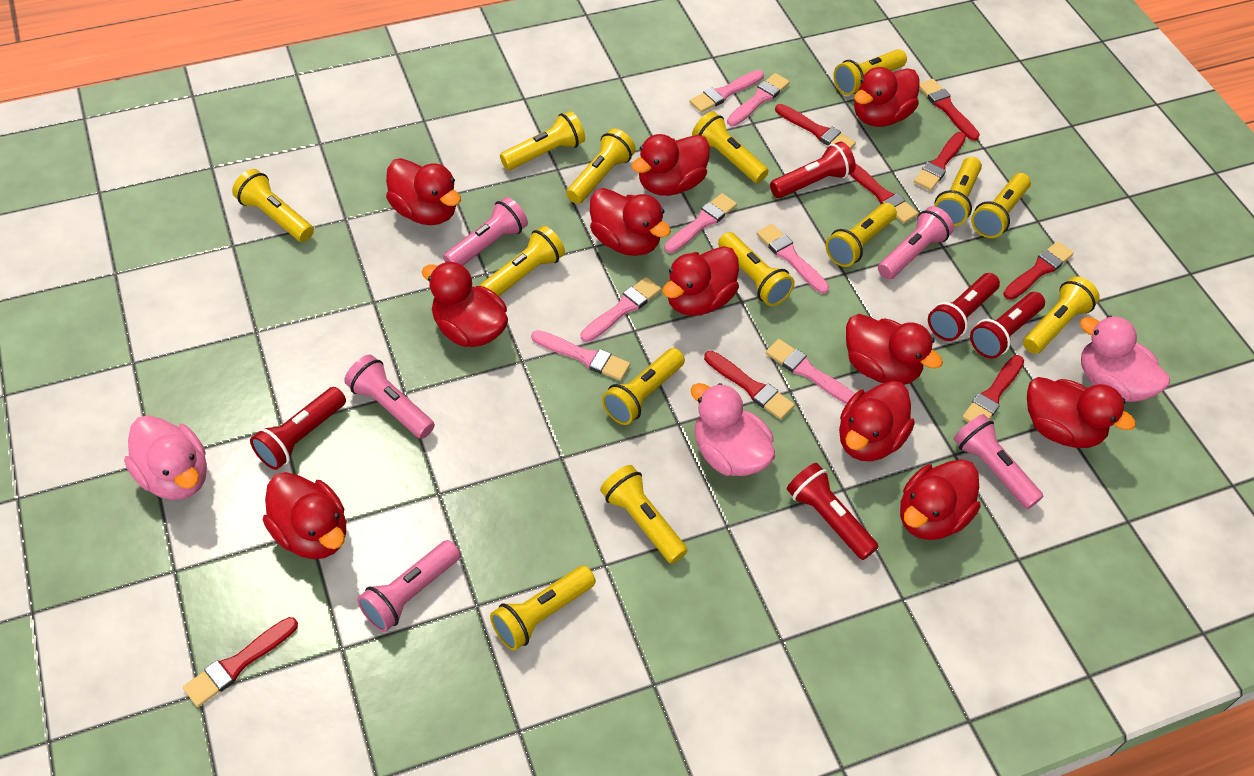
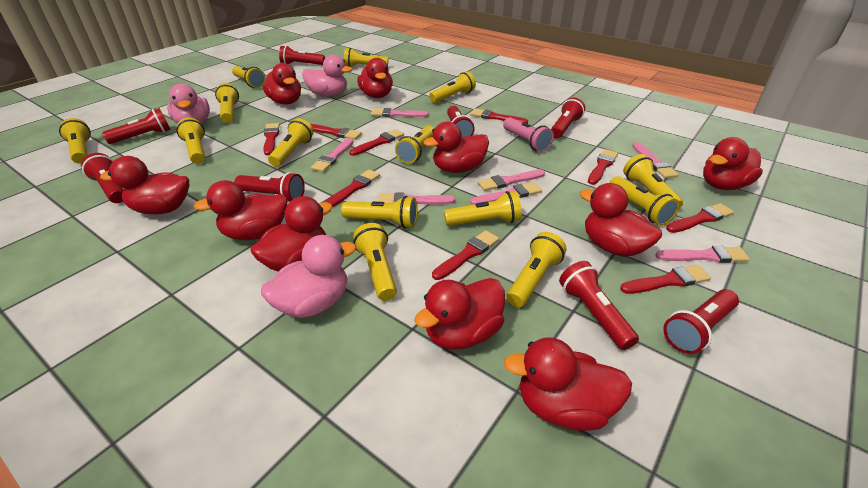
pink flashlight: [344,355,435,439] [357,540,461,632] [443,197,528,265] [878,206,954,279] [954,414,1044,509] = 5 -> [503,117,554,152] = 1
red brush: [183,617,298,707] [704,351,795,420] [775,104,856,149] [850,163,918,224] [914,132,966,191] [919,79,980,141] [962,355,1024,422] [1003,241,1074,300] = 8 -> [263,123,280,155] [310,124,362,140] [325,170,380,207] [349,129,404,156] [432,230,499,280] [470,108,528,124] [588,149,618,185] [620,265,711,294] [666,203,734,233] = 9
red duck: [263,472,346,559] [386,158,461,225] [422,261,508,347] [590,188,671,256] [631,134,710,196] [663,246,739,316] [839,381,915,461] [846,314,943,385] [854,67,919,127] [900,459,981,540] [1027,377,1136,448] = 11 -> [100,156,190,214] [194,180,288,240] [251,196,333,272] [263,63,301,105] [357,58,393,98] [414,278,505,350] [424,122,489,173] [504,337,632,431] [580,183,662,257] [703,137,763,190] = 10
red flashlight: [250,387,346,470] [770,141,856,198] [787,463,878,560] [928,273,1000,341] [970,292,1045,359] = 5 -> [81,153,123,203] [102,108,171,144] [234,172,305,203] [279,45,325,65] [447,106,475,137] [551,97,585,138] [559,261,639,350] [663,289,739,354] = 8

